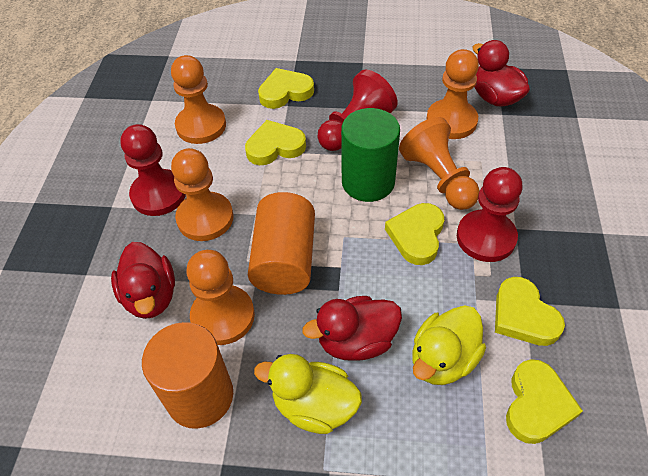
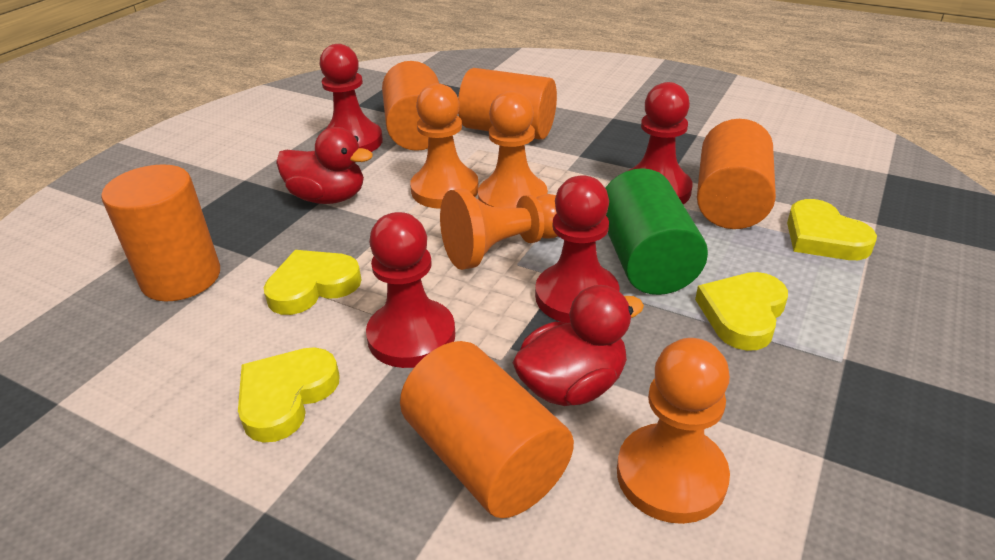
orange cylinder: [142,322,233,429] [248,192,315,295] = 2 -> [101,164,220,302] [382,61,439,151] [400,341,574,518] [458,68,557,140] [697,119,776,229] = 5
orange pawn: [171,55,226,144] [171,148,233,241] [186,250,255,345] [399,117,480,210] [426,49,479,139] = 5 -> [410,83,479,209] [440,189,558,270] [478,91,548,208] [617,338,730,524] = 4
red duck: [111,242,175,319] [302,296,402,361] [473,40,530,107] = 3 -> [276,127,373,204] [512,285,644,406] = 2
red pawn: [120,124,186,216] [318,69,398,151] [457,167,522,262] = 3 -> [319,44,383,152] [366,212,455,368] [535,175,620,323] [628,82,692,204] = 4
yellow duck: [254,354,362,434] [412,305,486,385] = 2 -> none = 0
yellow heart: [245,120,306,165] [258,68,314,109] [385,203,444,265] [495,277,565,346] [506,359,583,444] = 5 -> [238,347,340,443] [263,250,362,315] [695,272,788,351] [787,199,877,260] = 4

